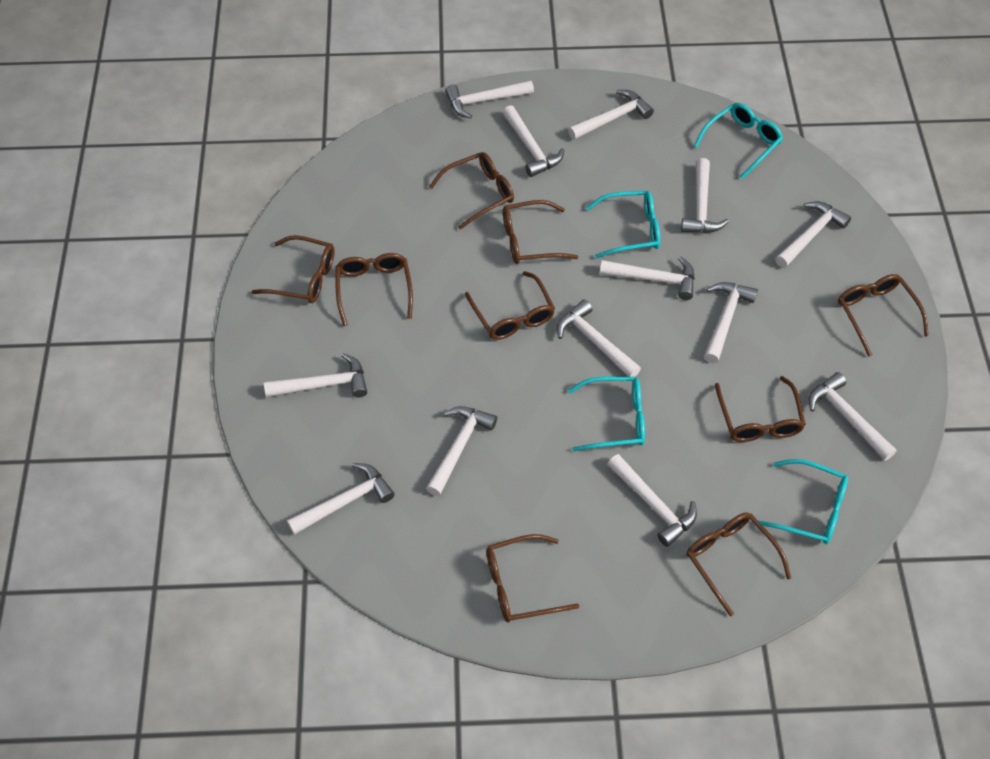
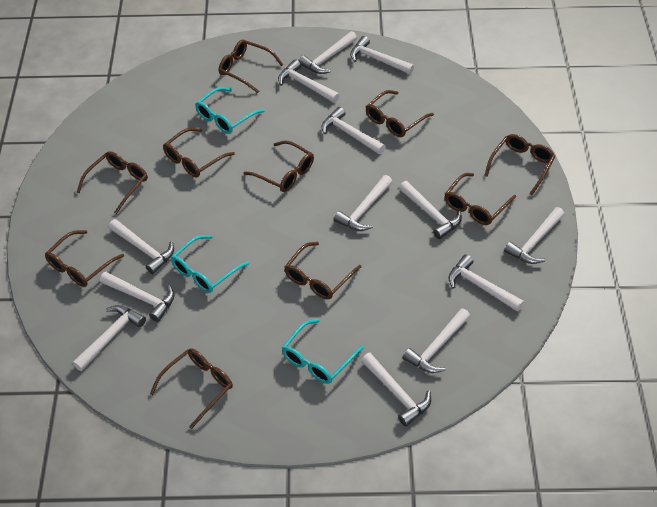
brown glasses: [252,235,335,303] [335,253,413,326] [429,152,514,230] [465,271,555,340] [486,534,579,622] [503,200,578,264] [686,512,791,616] [715,376,806,442] [838,274,929,357] = 9 -> [45,230,124,287] [77,151,148,214] [150,348,233,429] [163,128,235,177] [219,40,283,93] [244,140,314,192] [284,242,361,299] [366,90,434,137] [445,173,516,225] [484,134,555,196] = 10
turquoise glasses: [568,376,645,452] [586,191,660,258] [694,103,783,179] [758,459,848,544] = 4 -> [171,235,249,293] [195,87,265,134] [282,319,364,384] = 3

